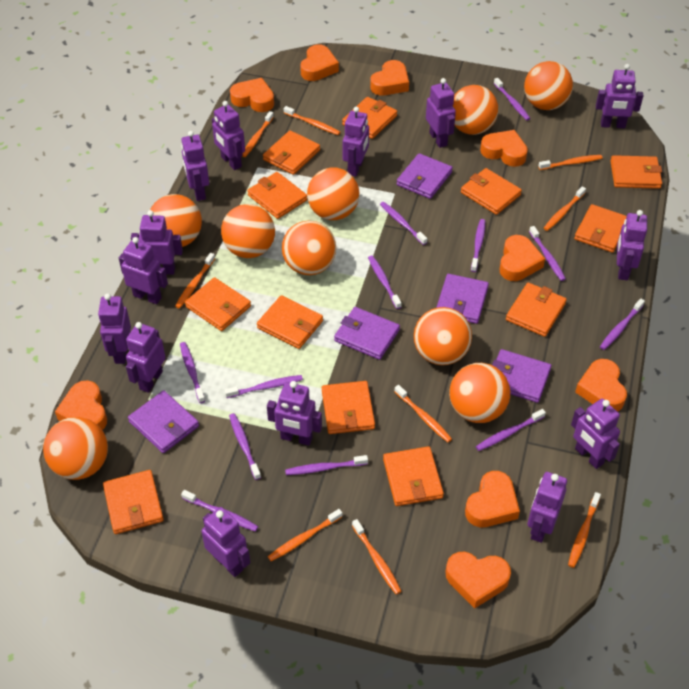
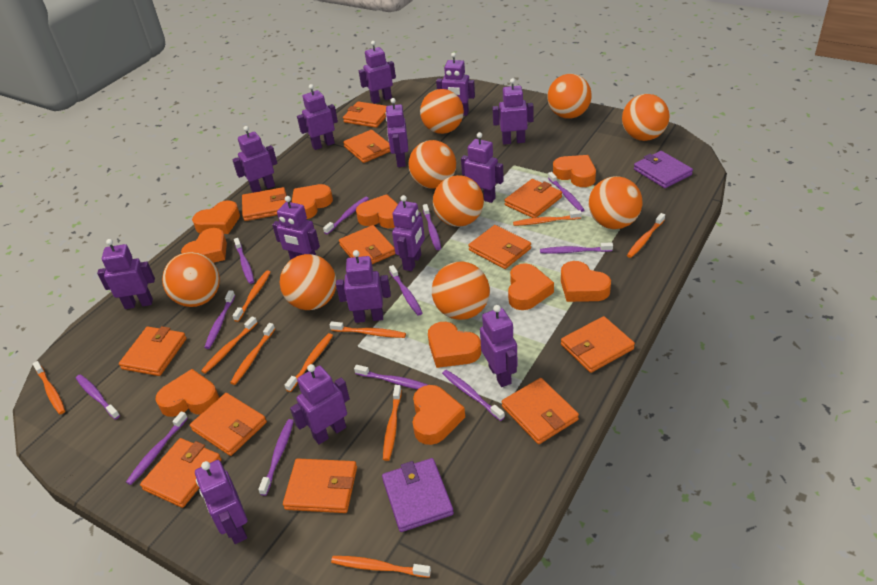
orange heart: [55,380,107,430] [230,78,274,112] [300,44,339,81] [370,60,409,95] [445,552,511,608] [465,471,520,527] [480,130,528,167] [500,235,545,281] [575,359,627,412] = 9 -> [155,369,219,417] [181,228,227,263] [192,200,240,234] [292,184,333,219] [356,194,398,228] [412,385,465,445] [428,322,481,368] [508,263,554,310] [553,155,596,187] [561,261,611,302] = 10
orange toothbrush: [175,253,215,309] [242,111,274,157] [268,509,342,561] [284,106,340,135] [352,519,401,594] [394,385,452,442] [538,155,603,170] [544,186,586,231] [568,492,601,568] = 9 -> [33,361,65,414] [201,316,257,374] [230,323,275,385] [232,271,271,322] [285,333,333,392] [330,321,406,338] [331,556,431,578] [383,385,402,461] [513,210,582,226] [627,213,665,258] = 10
purple wallet: [128,390,199,453] [334,307,400,360] [397,153,453,199] [436,274,489,324] [492,349,551,403] = 5 -> [382,458,454,532] [634,151,693,188] = 2

